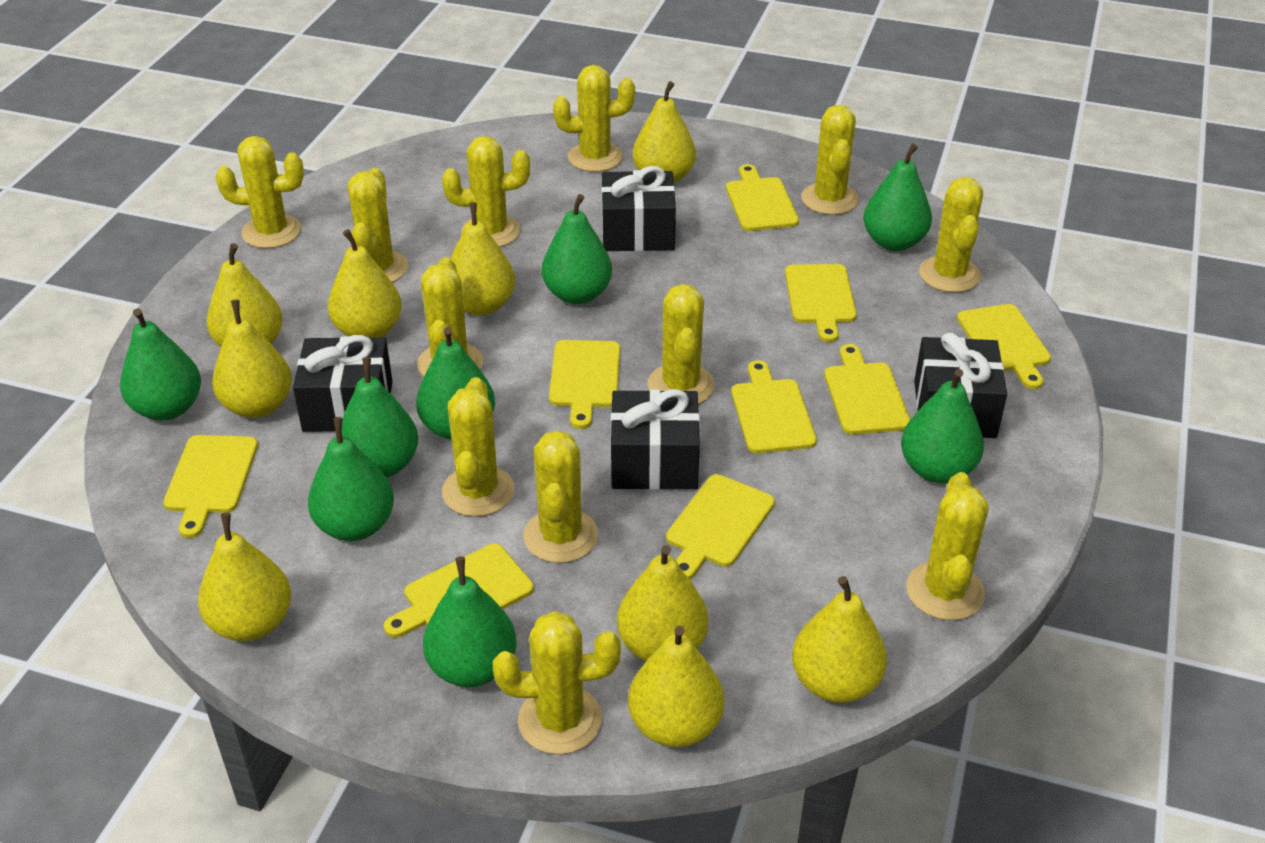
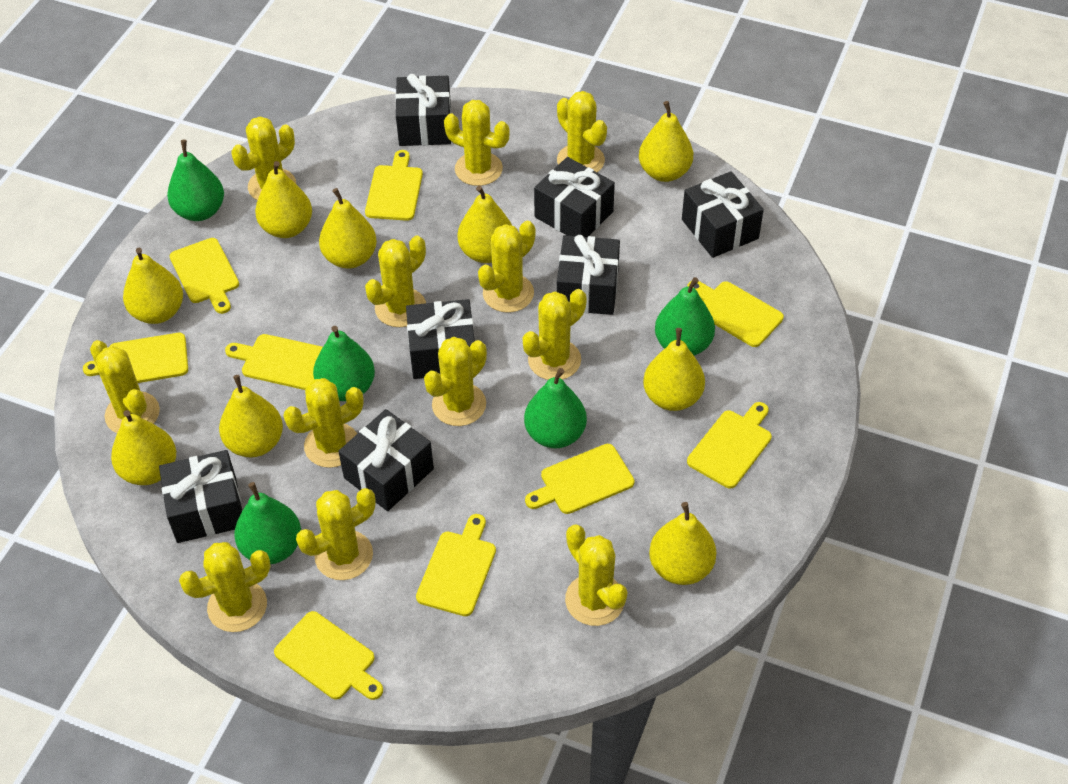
black gift: [293,335,393,432] [601,166,676,251] [611,389,700,490] [914,333,1007,438] = 4 -> [159,450,242,543] [338,409,434,511] [395,74,451,146] [406,299,475,379] [534,157,615,237] [557,235,620,315] [682,171,764,258] = 7
green pear: [120,308,201,420] [308,417,394,541] [342,357,418,478] [416,327,495,440] [423,557,517,687] [542,194,612,304] [863,143,932,251] [901,369,984,483] = 8 -> [167,140,224,221] [234,482,301,564] [313,326,375,401] [524,368,587,448] [655,277,715,356] = 5

